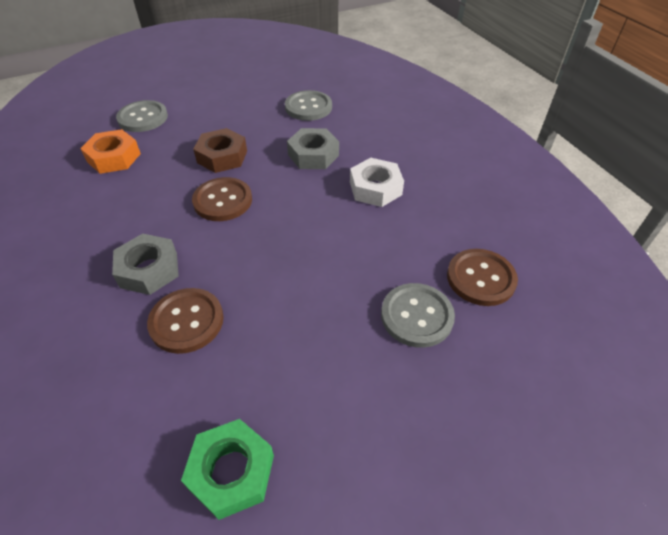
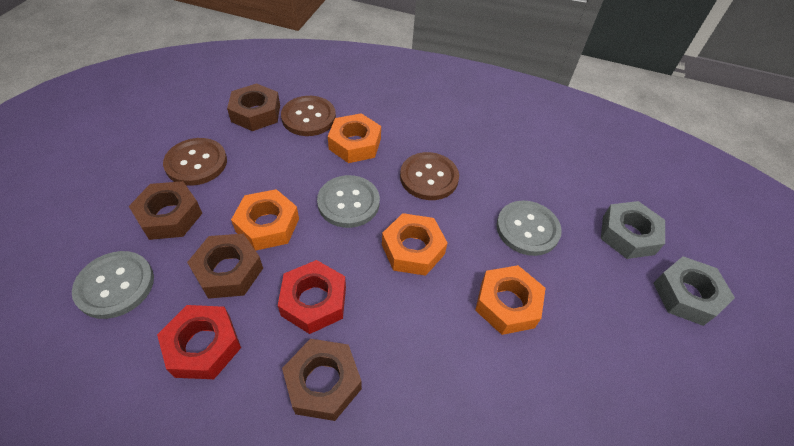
brown nut: [193,128,247,173] = 1 -> [129,181,202,240] [187,234,263,299] [227,83,280,131] [282,339,362,421] = 4
green nut: [181,419,274,520] = 1 -> none = 0
orange nut: [80,129,141,174] = 1 -> [231,189,299,251] [328,113,381,163] [382,213,447,276] [475,265,546,335] = 4
red nut: none = 0 -> [157,305,241,379] [278,260,346,334] = 2
white nut: [350,158,404,207] = 1 -> none = 0

